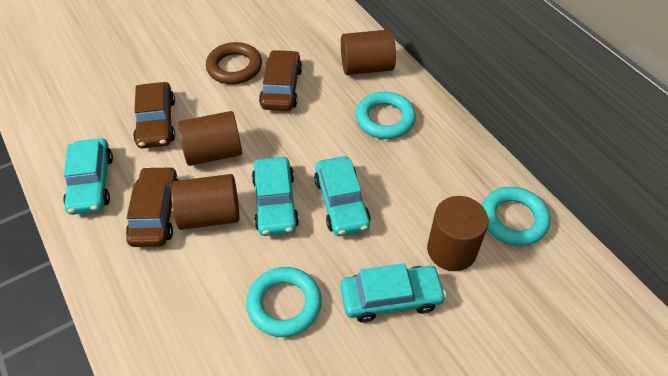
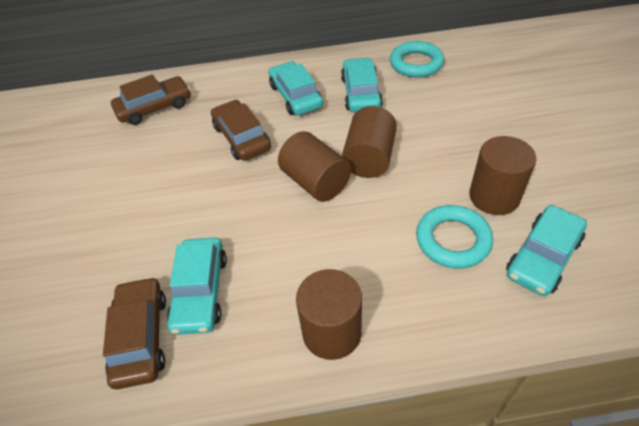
brown ring: [206,42,262,84] = 1 -> none = 0
turquoise ring: [246,267,322,337] [356,92,416,139] [482,187,550,246] = 3 -> [390,41,444,78] [416,205,493,268] = 2

